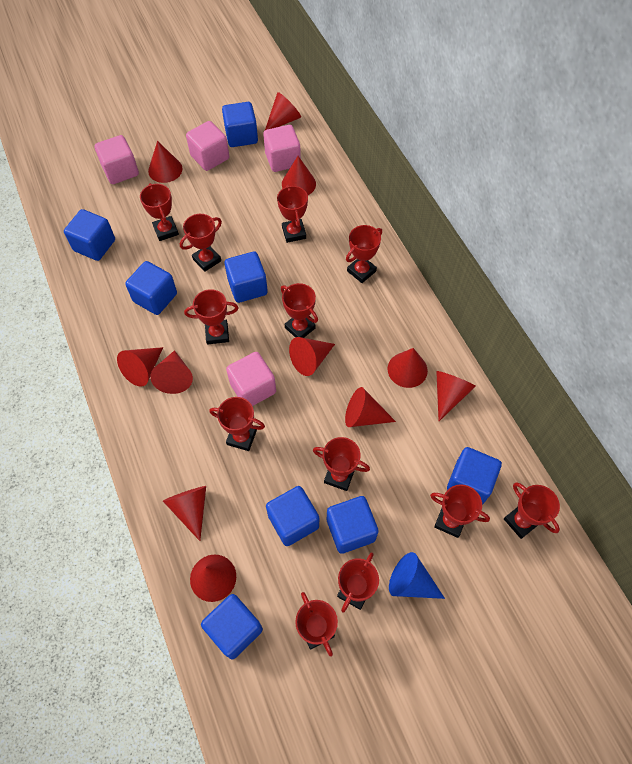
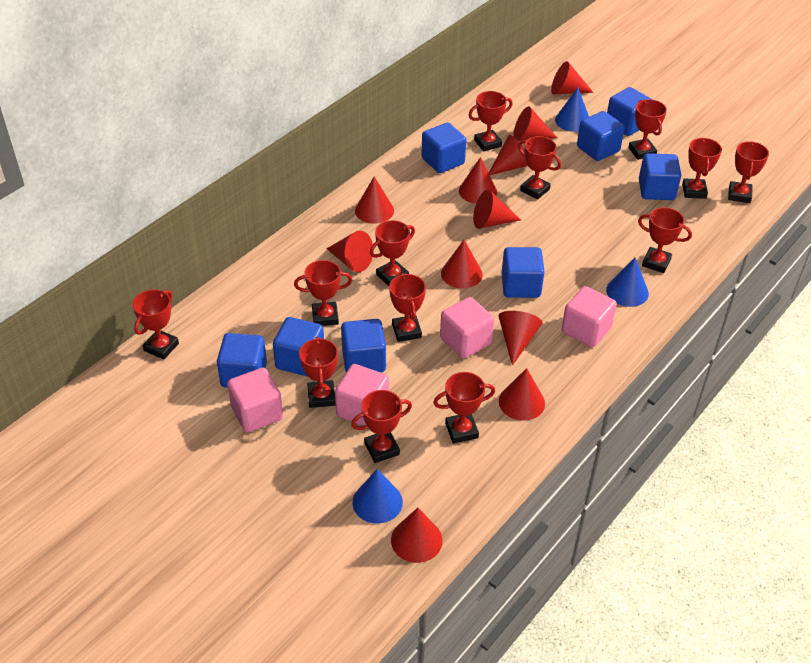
blue cone: [389,552,445,599] = 1 -> [352,469,403,524] [555,88,589,132] [606,257,649,307] = 3
red trophy: [140,183,179,241] [180,214,222,272] [184,289,238,344] [209,397,265,451] [277,185,308,243] [281,283,318,338] [295,592,338,657] [313,437,370,491] [337,553,379,612] [346,225,382,283] [430,484,490,538] [504,482,560,539] = 12 -> [132,289,179,359] [294,260,352,326] [299,336,338,408] [351,390,412,463] [370,220,415,286] [389,273,426,342] [433,372,495,443] [469,91,513,152] [518,136,561,200] [628,99,667,160] [638,207,692,273] [682,137,722,199] [728,141,769,203] = 13

